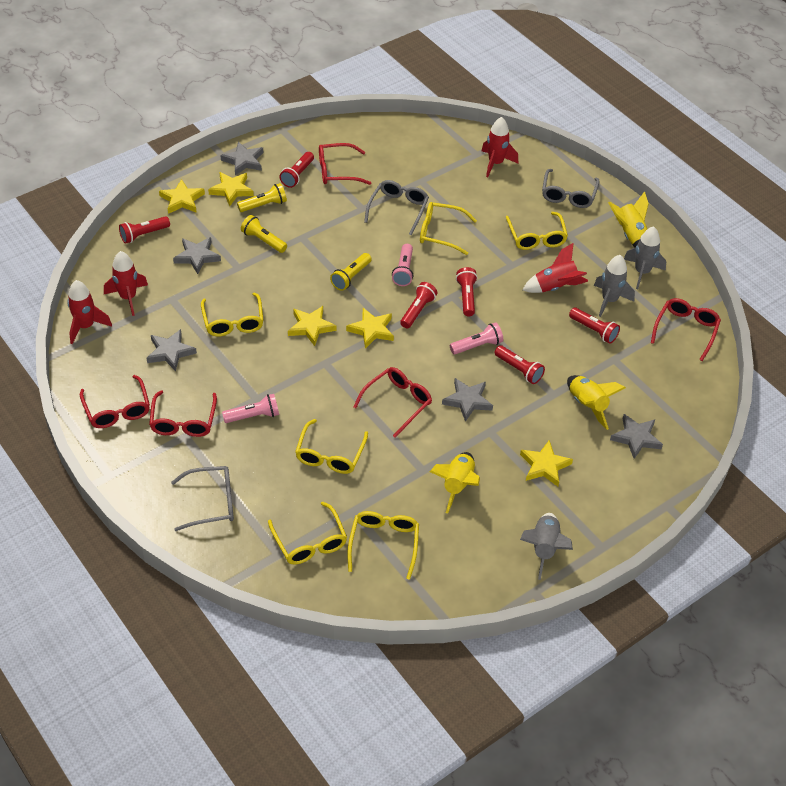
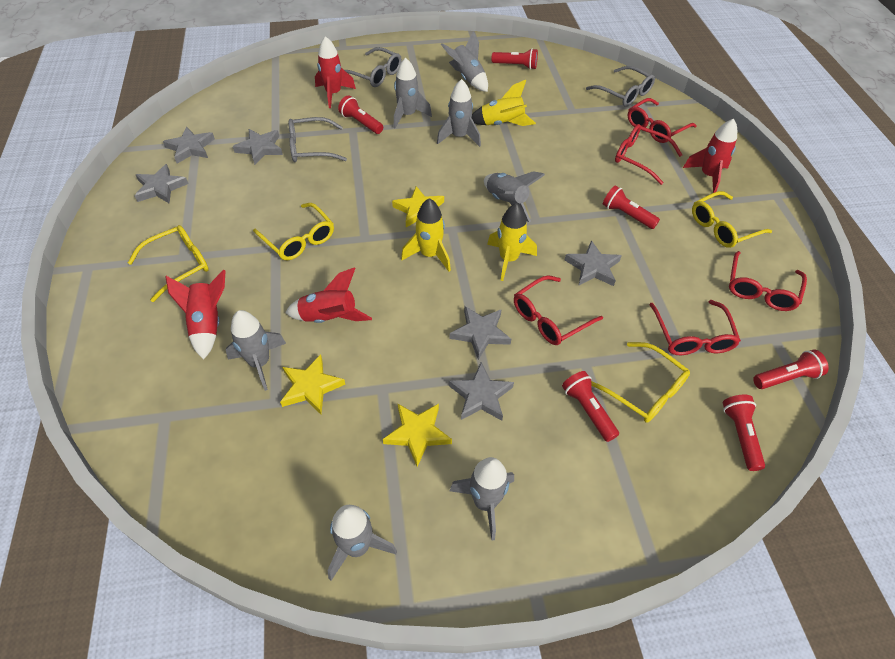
grey rocket: [520,513,573,580] [594,255,635,317] [624,226,666,289] = 3 -> [226,310,286,391] [328,505,397,581] [393,58,432,128] [437,79,481,147] [441,31,488,92] [449,457,514,541] [484,171,545,222] = 7
grey star: [146,329,197,372] [173,237,221,274] [220,142,263,176] [442,378,493,422] [610,414,663,459] = 5 -> [135,164,189,204] [163,127,215,164] [233,129,283,165] [449,362,514,421] [450,306,511,360] [564,240,622,286] = 6
pink flashlight: [222,394,279,423] [392,244,413,286] [450,322,503,354] = 3 -> none = 0
yellow flashlight: [237,183,287,212] [241,215,287,253] [330,253,372,291] = 3 -> none = 0
yellow glasses: [201,292,264,336] [268,502,347,565] [295,419,368,474] [347,511,419,580] [420,202,477,255] [506,212,568,250] = 6 -> [128,225,209,302] [253,203,334,260] [591,342,690,423] [692,191,772,248] = 4
yellow star: [159,179,205,214] [208,172,254,206] [288,306,337,346] [346,308,394,349] [520,440,573,486] = 5 -> [280,354,345,414] [383,403,452,466] [392,186,444,227] = 3

